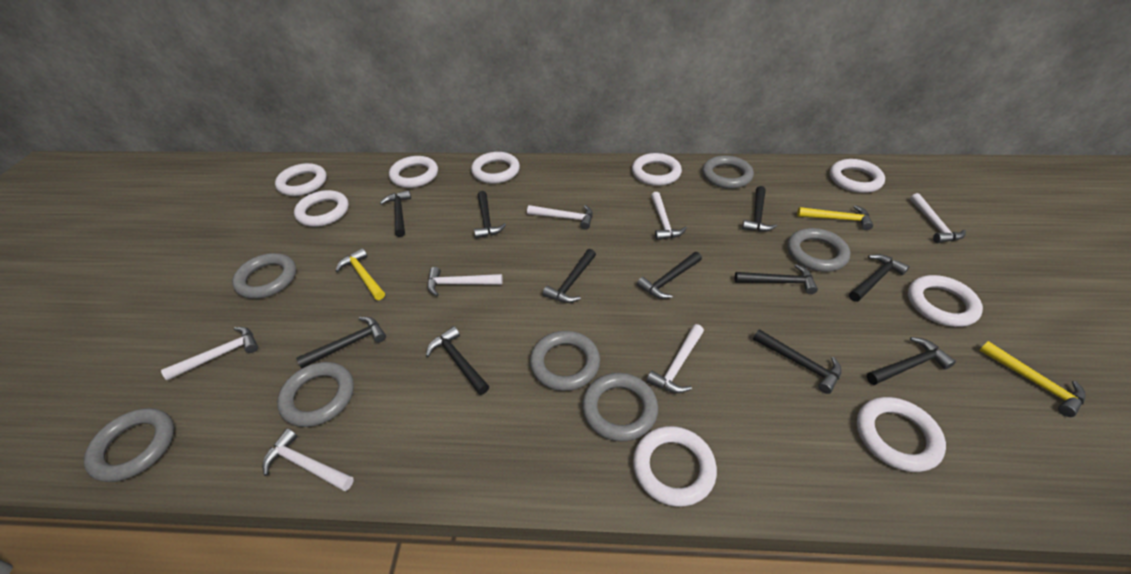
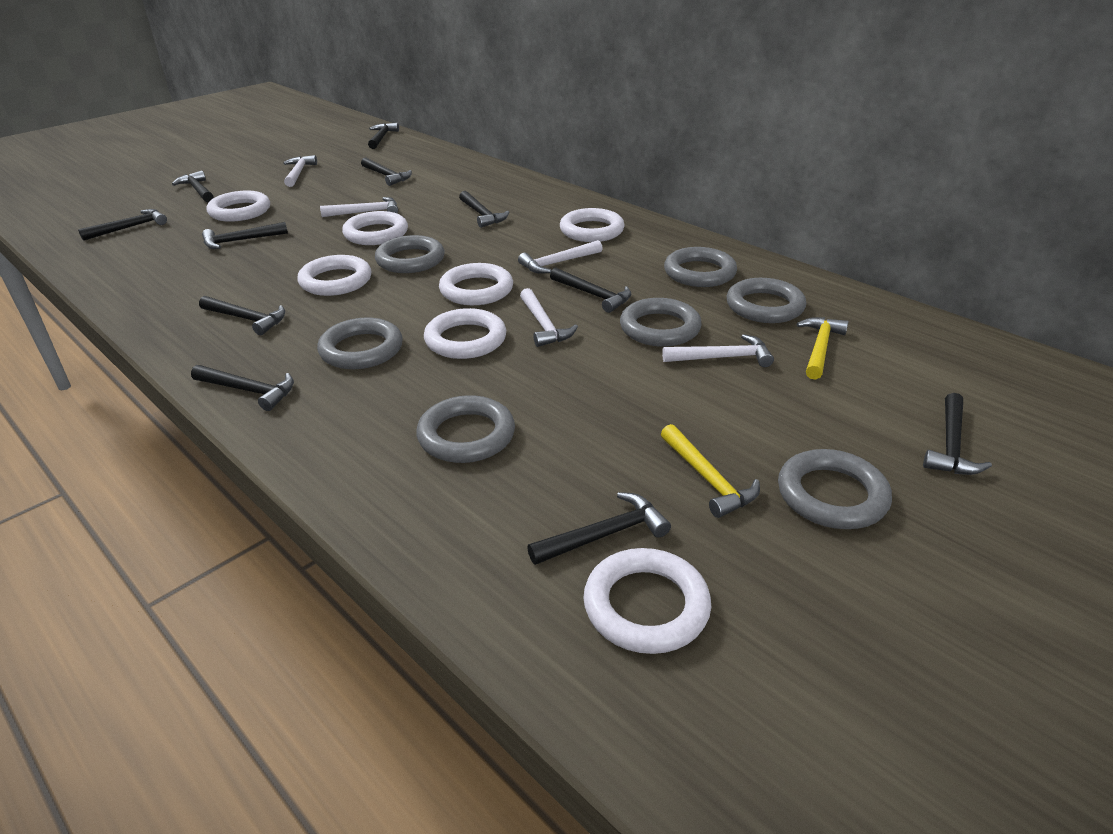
white hammer: [161,327,258,381] [262,429,354,491] [428,267,503,296] [527,205,593,230] [646,324,704,393] [651,192,687,240] [910,193,966,243] = 7 -> [283,155,317,187] [320,197,398,217] [518,240,603,274] [520,288,578,347] [662,334,774,367] = 5
white ring: [275,163,327,196] [294,190,349,227] [389,156,438,188] [471,152,520,184] [632,153,682,186] [633,426,717,507] [830,159,885,193] [857,397,946,472] [908,275,983,327] = 9 -> [207,191,270,222] [297,255,371,296] [342,211,408,245] [424,308,506,359] [439,263,513,305] [560,208,625,242] [583,548,711,654] = 7
yellow hammer: [335,248,385,300] [797,205,873,230] [979,341,1085,417] = 3 -> [661,424,760,518] [797,317,849,380] = 2

